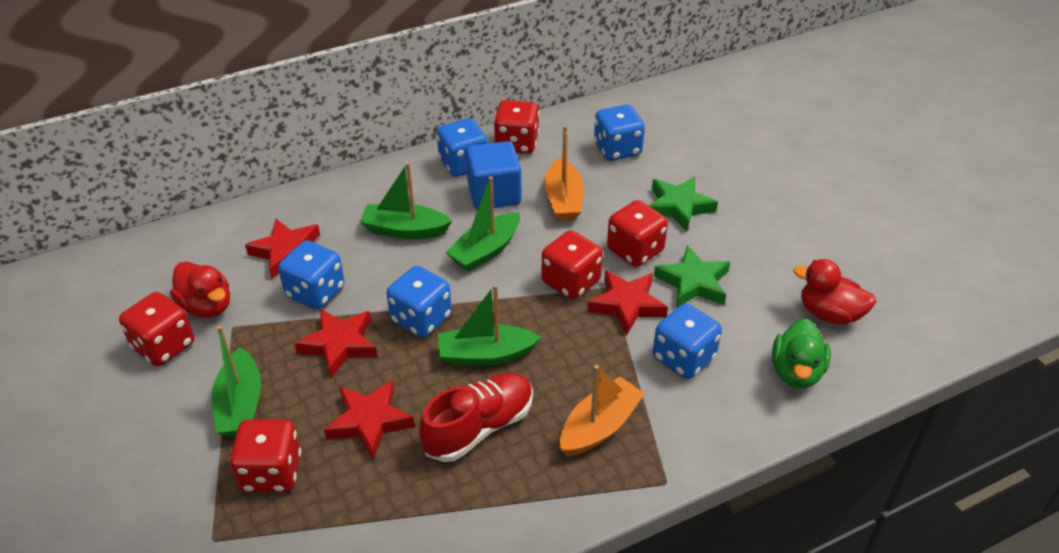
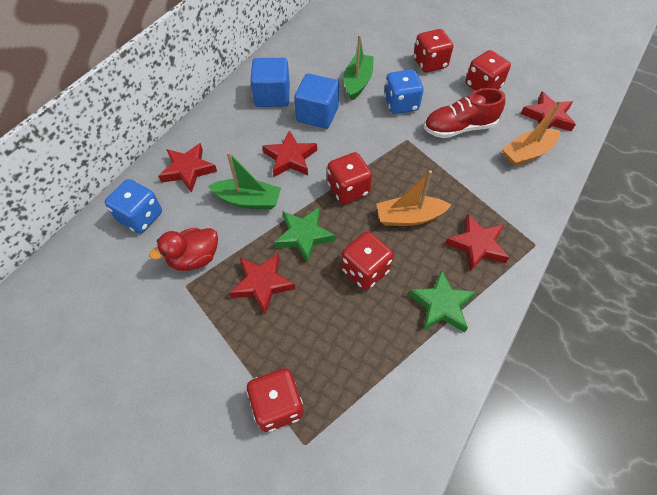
blue cube: [466,141,521,210] = 1 -> [250,58,290,107] [294,74,339,129] = 2
blue dice: [278,241,345,310] [386,266,452,338] [437,118,488,177] [594,105,645,161] [653,303,722,379] = 5 -> [105,179,162,233] [384,69,424,114] = 2
green boat: [212,326,261,437] [360,162,452,239] [438,284,541,366] [446,176,520,271] = 4 -> [208,152,281,209] [344,35,374,101] = 2
green duck: [772,319,831,388] = 1 -> none = 0
red duck: [170,261,230,318] [793,259,876,325] = 2 -> [149,228,218,271] = 1
red star: [245,219,320,279] [294,308,378,378] [324,380,415,459] [588,270,668,336] = 4 -> [158,143,217,193] [229,253,295,315] [262,130,317,177] [445,214,510,272] [521,91,576,131] = 5

